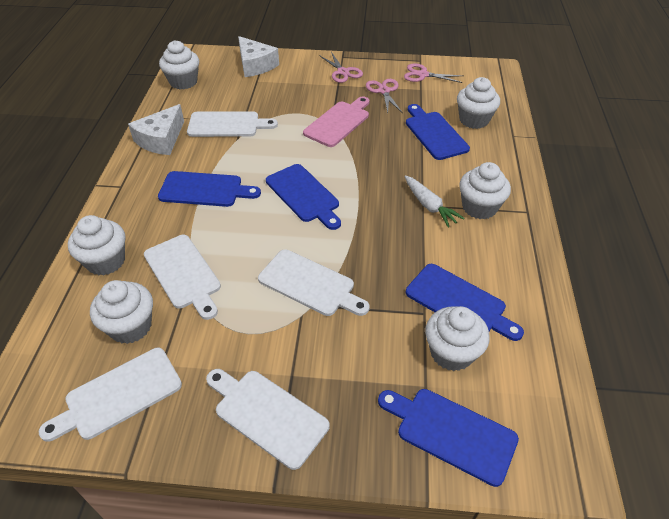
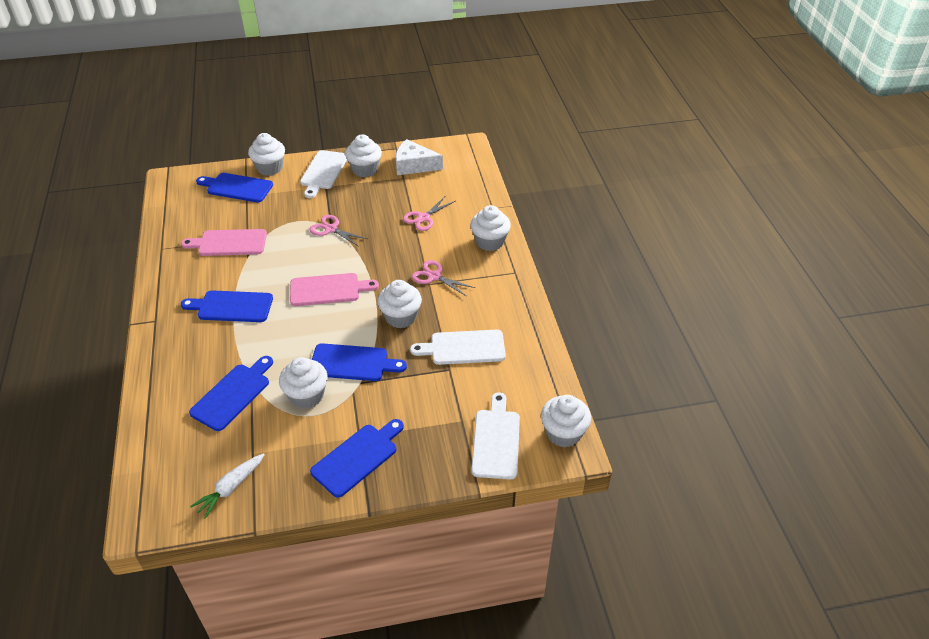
pink cutting board: [303,96,369,147] = 1 -> [181,229,267,256] [290,273,379,306] = 2
white cheese: [128,104,184,155] [238,36,279,77] = 2 -> [396,139,443,175] = 1
white cutting board: [39,348,182,442] [144,235,221,320] [187,111,278,137] [206,369,329,470] [258,249,370,316] = 5 -> [300,150,347,198] [410,330,506,365] [471,392,520,479] = 3

